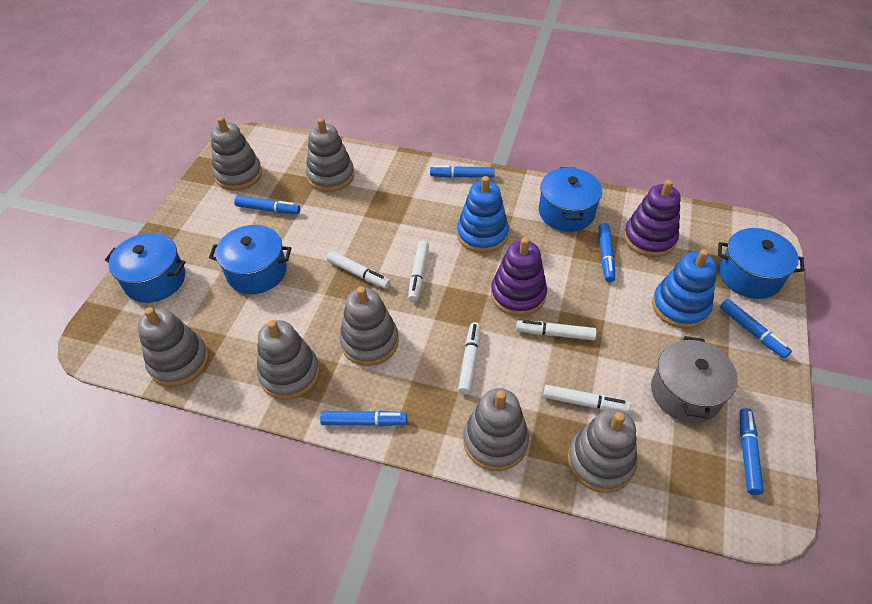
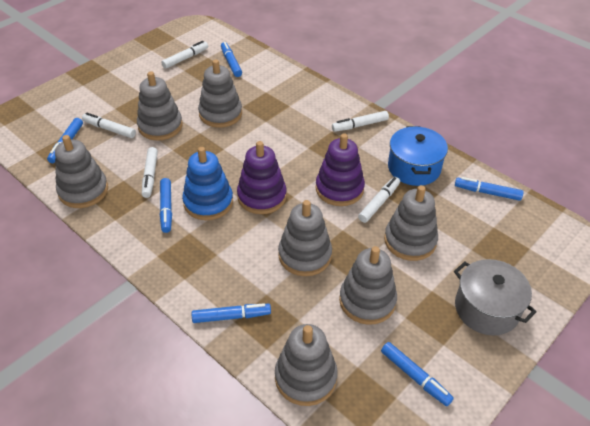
blue pot: [105,233,186,303] [209,225,291,294] [539,167,602,232] [718,228,805,299] = 4 -> [388,126,448,186] = 1
blue stacking toy: [457,176,509,253] [652,249,717,329] = 2 -> [182,147,233,220] = 1

